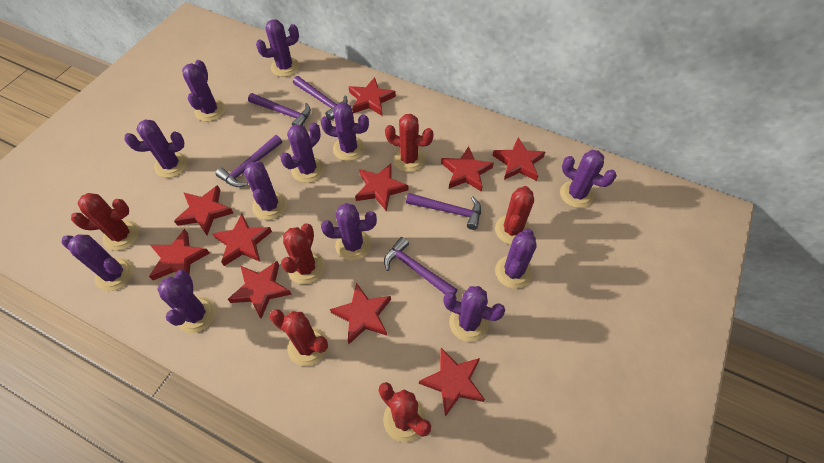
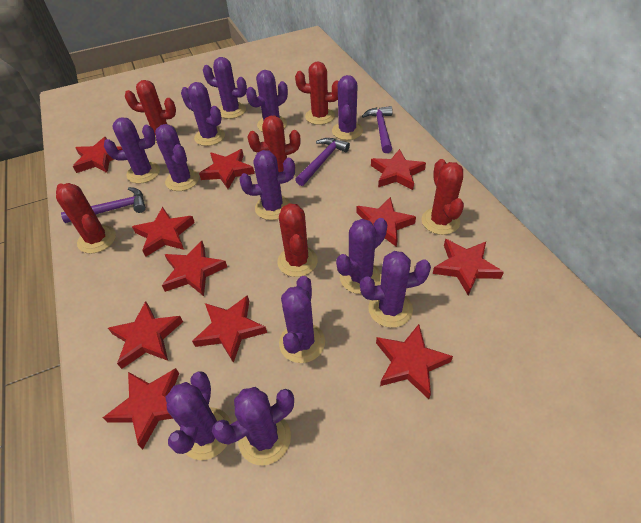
purple hammer: [216,135,282,187] [248,93,311,126] [293,76,348,120] [384,237,458,294] [406,193,481,230] = 5 -> [61,187,146,223] [295,138,350,186] [362,106,393,153] = 3
red star: [149,229,210,280] [174,185,233,235] [212,214,272,266] [228,261,292,319] [330,283,391,344] [349,77,396,116] [355,164,408,211] [419,348,485,417] [441,146,494,192] [492,137,545,181] = 10 -> [73,137,123,173] [103,368,179,449] [108,301,183,369] [132,207,195,257] [162,241,227,296] [192,295,267,363] [199,149,255,189] [356,197,416,247] [371,149,426,190] [376,324,453,399] [432,239,504,296] = 11

